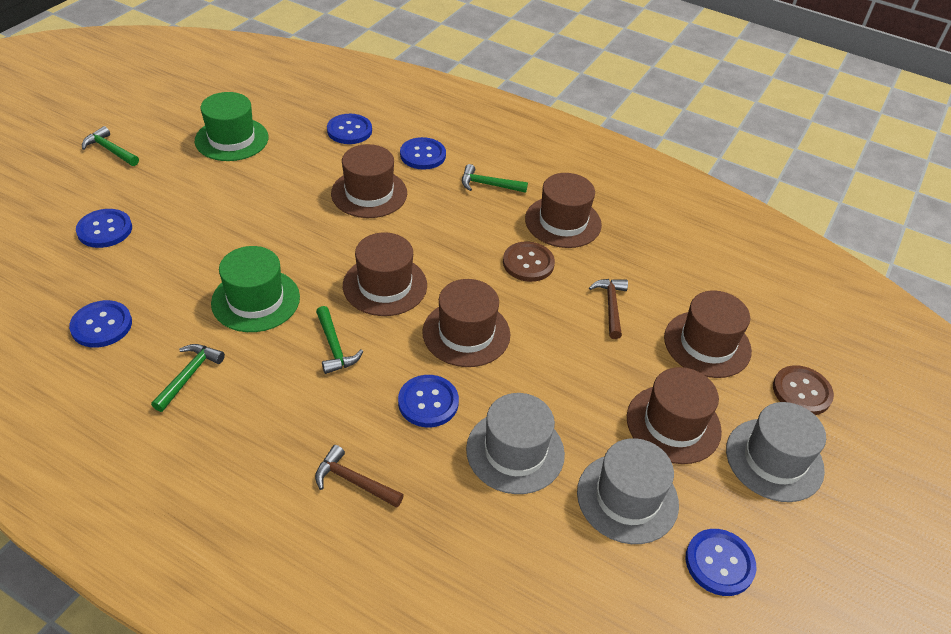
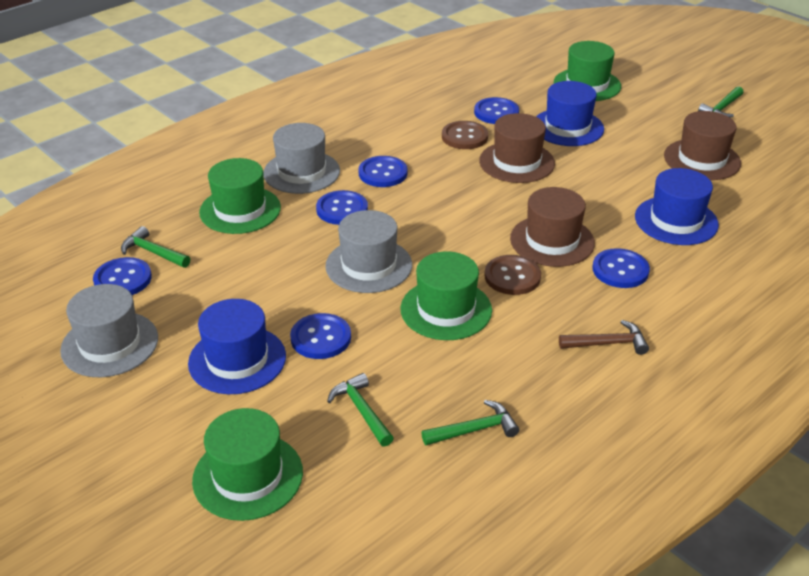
blue hat: none = 0 -> [188,299,286,394] [536,81,604,146] [635,168,719,245] = 3
brown hammer: [315,445,404,508] [589,279,628,339] = 2 -> [559,320,649,355] = 1
brown hat: [331,144,407,218] [343,232,427,316] [422,279,510,367] [525,173,602,248] [627,367,722,464] [664,290,752,378] = 6 -> [479,113,555,183] [510,187,595,267] [664,111,741,180] = 3
green hat: [195,92,268,161] [211,246,300,332] = 2 -> [192,408,303,521] [199,158,281,234] [401,251,492,340] [554,41,621,101] = 4

